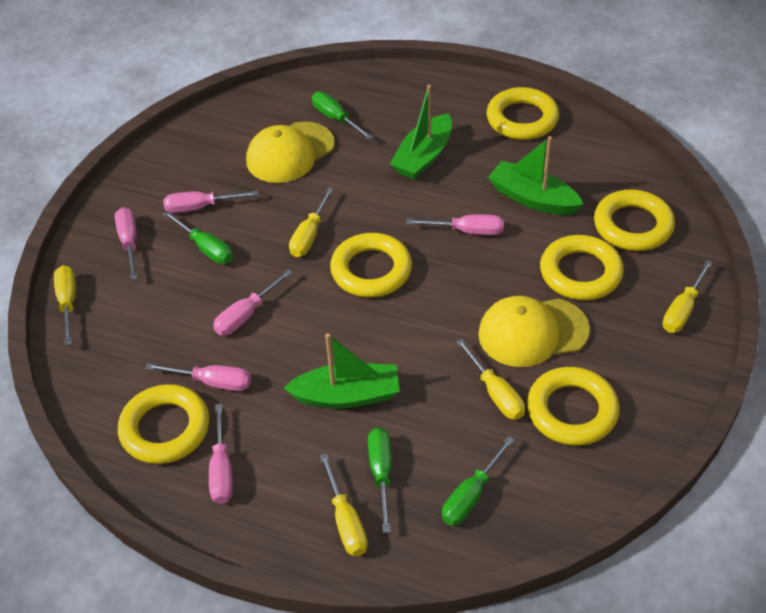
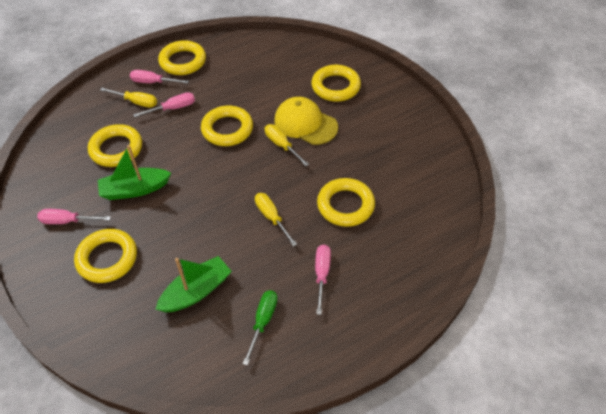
green boat: [284,333,400,409] [390,85,452,180] [488,136,583,215] = 3 -> [98,145,171,200] [156,256,232,312] = 2
green screwdriver: [163,211,233,264] [312,92,373,140] [368,428,392,533] [442,436,515,526] = 4 -> [243,290,278,366] = 1
pink screwdriver: [115,207,137,280] [145,363,251,391] [163,191,258,213] [209,404,233,504] [213,269,293,335] [406,214,504,235] = 6 -> [37,209,111,224] [130,70,189,84] [133,92,195,117] [315,245,331,315] = 4
yellow cap: [246,121,335,183] [478,296,590,367] = 2 -> [274,97,338,145] = 1
yellow screwdriver: [54,265,76,345] [289,187,334,257] [320,453,368,556] [456,339,525,420] [662,260,713,333] = 5 -> [100,88,157,107] [255,193,297,247] [265,124,309,166] = 3

